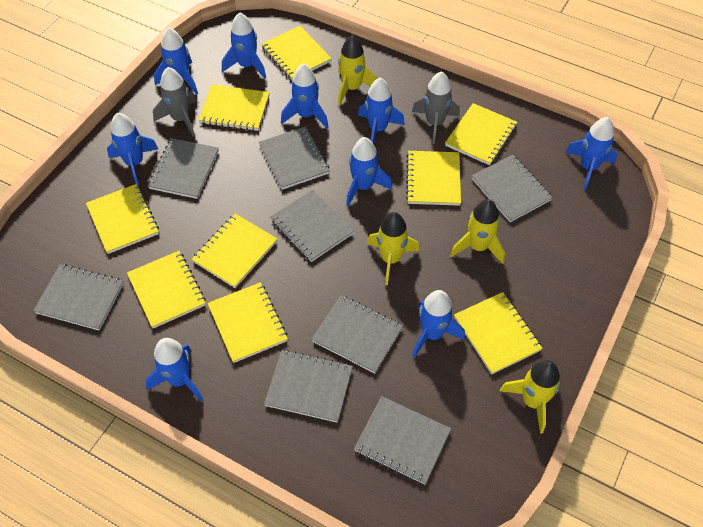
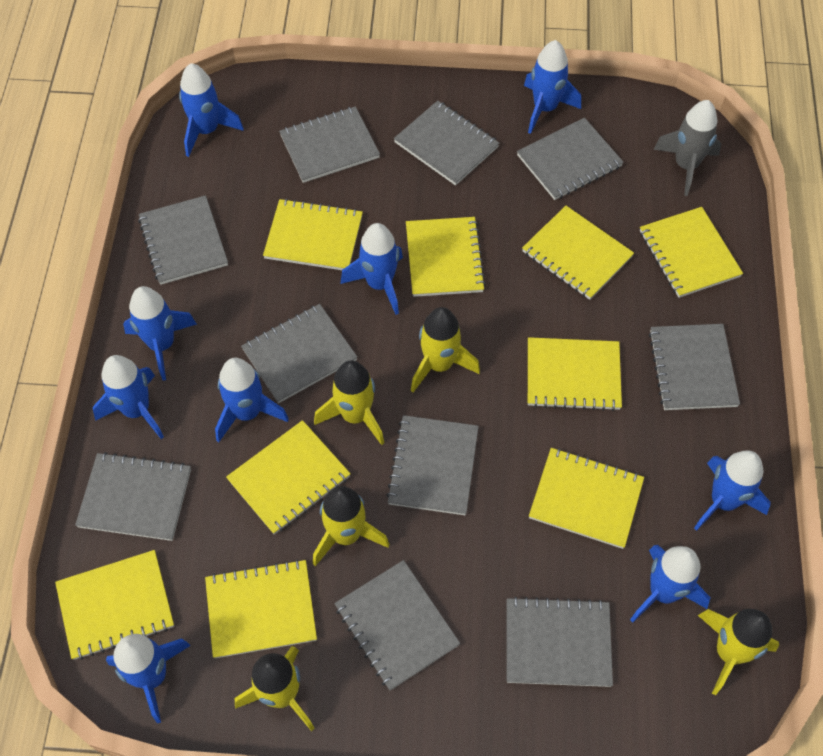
grey notebook: [33,264,124,331] [148,138,219,199] [259,127,330,190] [264,350,353,423] [271,190,354,262] [311,295,403,373] [354,396,451,485] [471,155,553,222] = 8 -> [75,452,191,541] [138,195,228,285] [241,304,357,403] [279,106,380,183] [334,560,460,690] [386,415,479,515] [394,101,499,186] [507,597,613,687] [517,118,624,200] [649,324,740,410] = 10
grey rocket: [153,67,196,137] [412,71,460,144] = 2 -> [653,100,721,196] = 1
yellow rocket: [338,35,377,106] [367,212,420,285] [450,199,505,264] [500,360,560,434] = 4 -> [235,646,315,731] [313,486,390,566] [314,360,384,445] [411,307,480,392] [698,609,779,695] = 5

